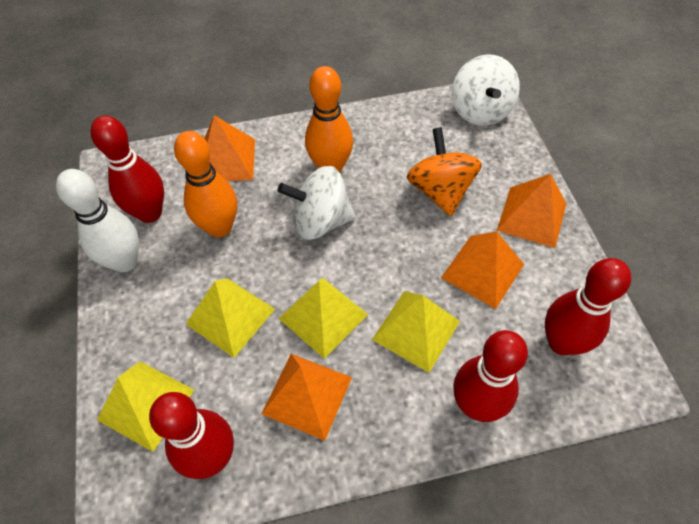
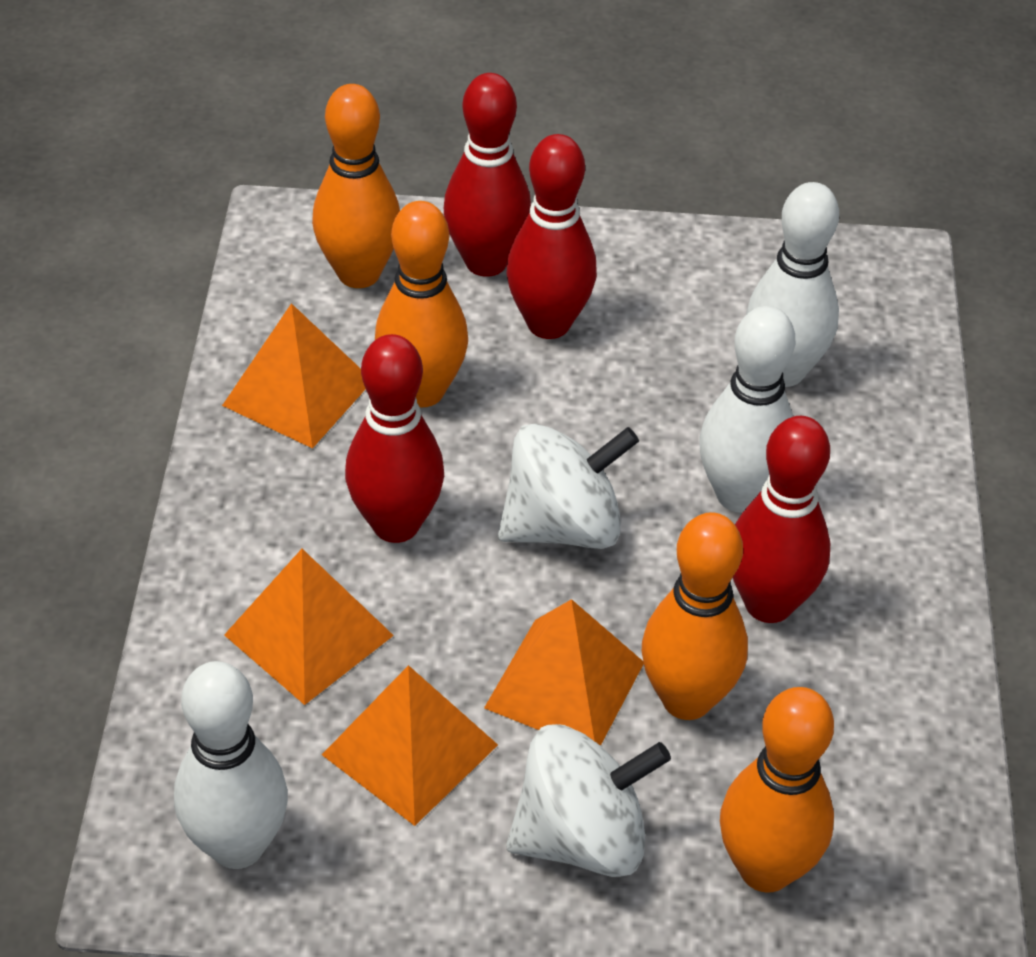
orange bowling pin: [174,131,237,237] [305,66,353,172] = 2 -> [312,84,400,288] [375,201,468,407] [642,512,748,720] [720,687,834,893] = 4
orange spinning top: [406,127,482,216] = 1 -> none = 0
white bowling pin: [56,169,139,272] = 1 -> [174,661,288,869] [699,306,795,513] [746,182,839,387] = 3
yellow pyramid: [97,361,194,452] [186,278,275,358] [279,278,368,359] [372,291,460,373] = 4 -> none = 0

